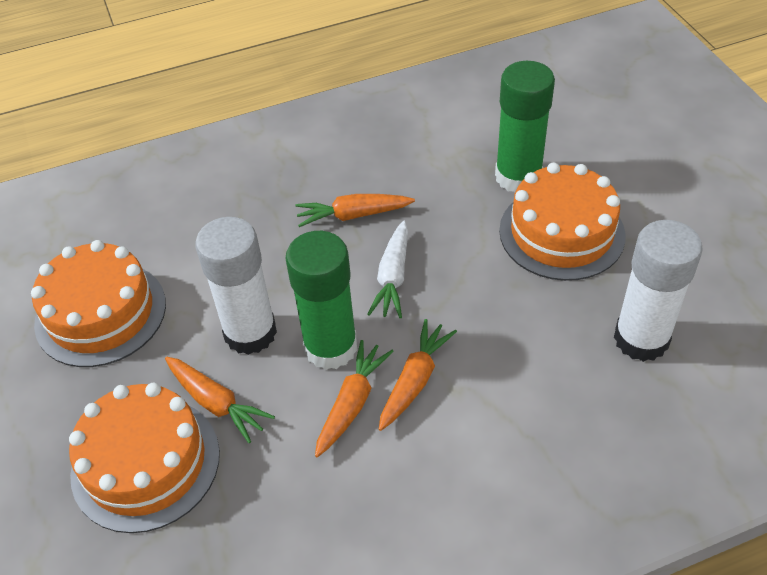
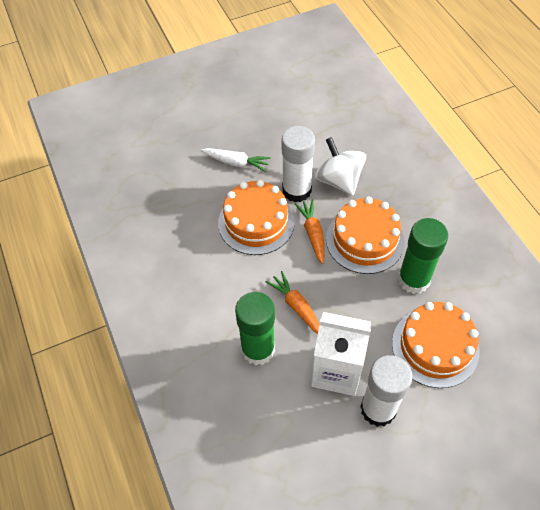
orange carrot: [165,357,275,443] [295,194,415,227] [315,340,394,457] [379,319,457,431] = 4 -> [266,271,319,334] [294,199,324,264] = 2
white carton: none = 0 -> [311,312,371,396] = 1
white spinning top: none = 0 -> [315,137,366,196] = 1

